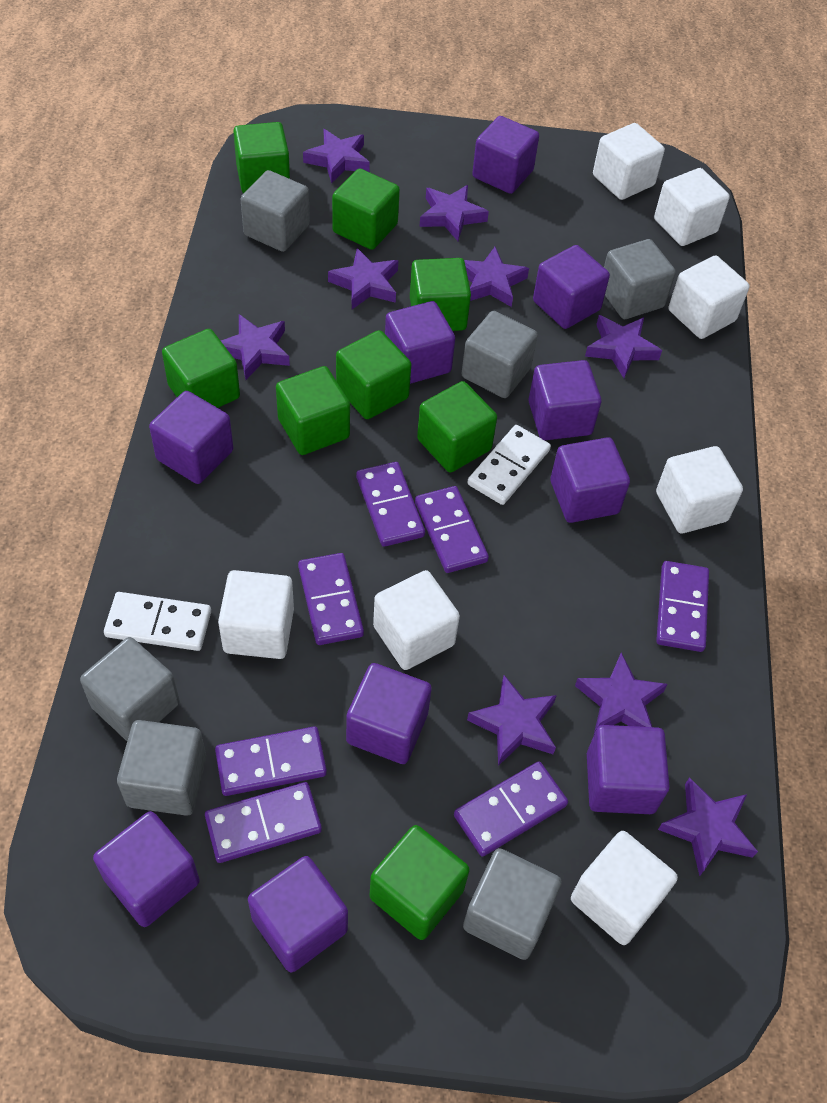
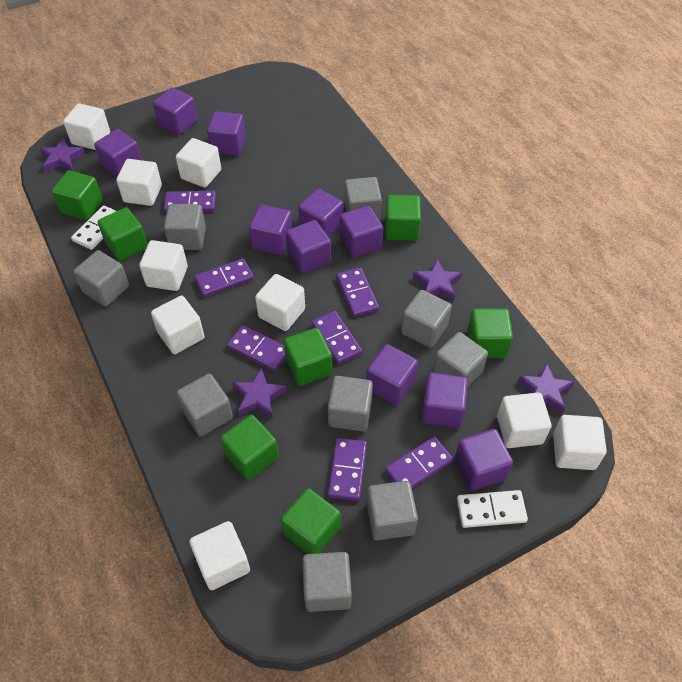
green cube: [162,329,240,408] [233,122,290,194] [276,366,350,455] [332,168,400,250] [336,330,411,419] [370,825,470,940] [410,258,471,331] [417,381,497,473] = 8 -> [52,170,103,220] [97,207,148,261] [220,415,279,480] [281,488,341,554] [284,328,332,386] [385,195,421,241] [467,309,513,358] = 7
grey cube: [80,637,180,741] [117,720,206,816] [241,170,310,252] [461,311,538,398] [463,848,562,960] [604,239,676,319] = 6 -> [73,250,129,307] [164,204,206,250] [176,374,233,437] [303,552,352,612] [328,376,373,431] [344,177,382,221] [367,481,418,540] [401,290,452,348] [433,332,488,388] = 9
purple star: [221,314,290,380] [303,129,370,184] [328,248,398,309] [419,185,489,241] [464,247,529,307] [467,675,557,766] [575,653,668,734] [585,315,662,378] [658,777,758,876] = 9 -> [40,138,85,172] [232,368,287,418] [413,259,463,301] [518,363,574,413] = 4
white cube: [218,570,294,659] [373,570,460,670] [571,831,678,945] [593,123,665,200] [654,168,730,246] [656,446,743,533] [669,255,750,339] = 7 -> [63,103,110,150] [116,159,162,206] [139,240,188,291] [151,296,205,354] [176,138,221,188] [189,521,250,590] [255,274,305,331] [497,393,552,448] [553,415,607,470] = 9

